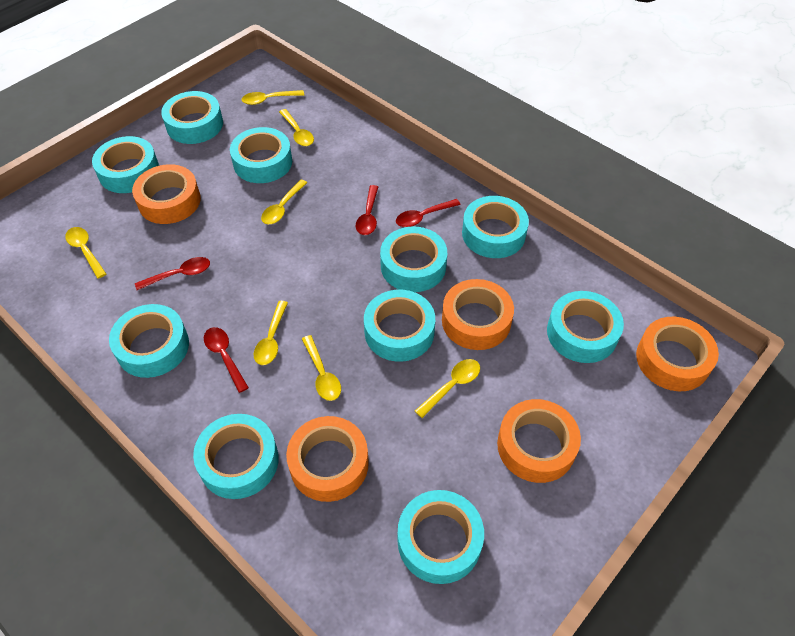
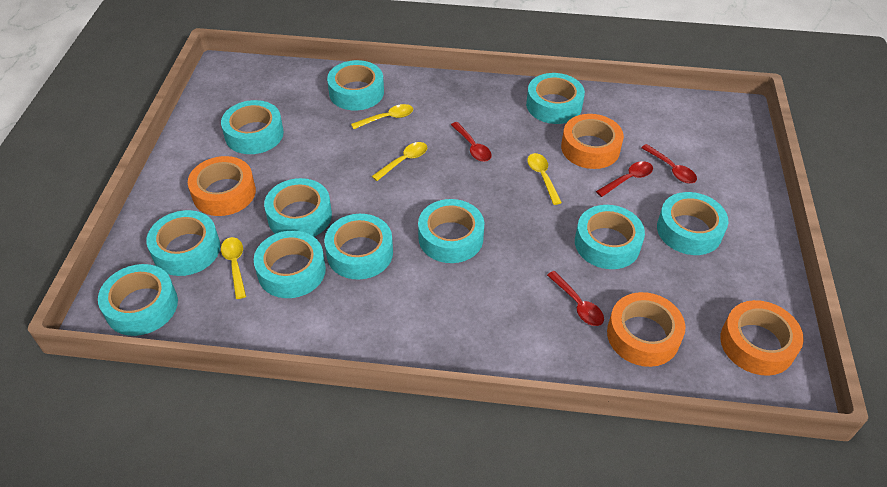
orange tape: [132,164,201,224] [286,416,369,502] [442,279,514,350] [497,399,581,483] [636,317,719,391] = 5 -> [188,156,256,216] [561,114,624,169] [607,292,686,367] [720,300,804,376] = 4
turquoise tape: [92,136,159,193] [109,304,189,378] [161,91,223,144] [193,414,279,499] [230,127,292,183] [364,290,435,362] [380,227,447,292] [398,490,484,584] [462,196,529,258] [547,291,624,363] = 10 -> [98,264,178,336] [146,210,220,276] [221,100,284,154] [254,231,326,298] [264,178,332,237] [324,214,393,280] [327,60,384,110] [418,199,484,263] [526,73,585,124] [575,205,645,269] [657,192,728,255] = 11
yellow spoon: [65,227,106,279] [242,90,304,105] [254,301,288,365] [261,180,307,224] [279,109,314,146] [302,335,341,401] [415,359,480,418] = 7 -> [221,237,246,299] [351,104,413,129] [372,142,427,181] [527,153,562,205] = 4

